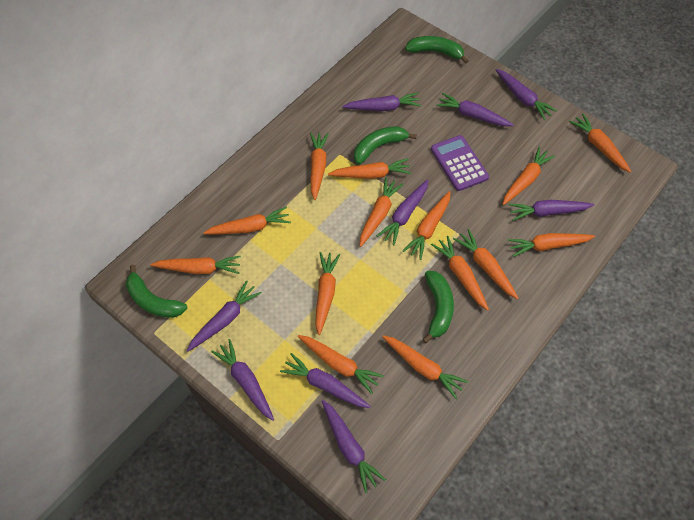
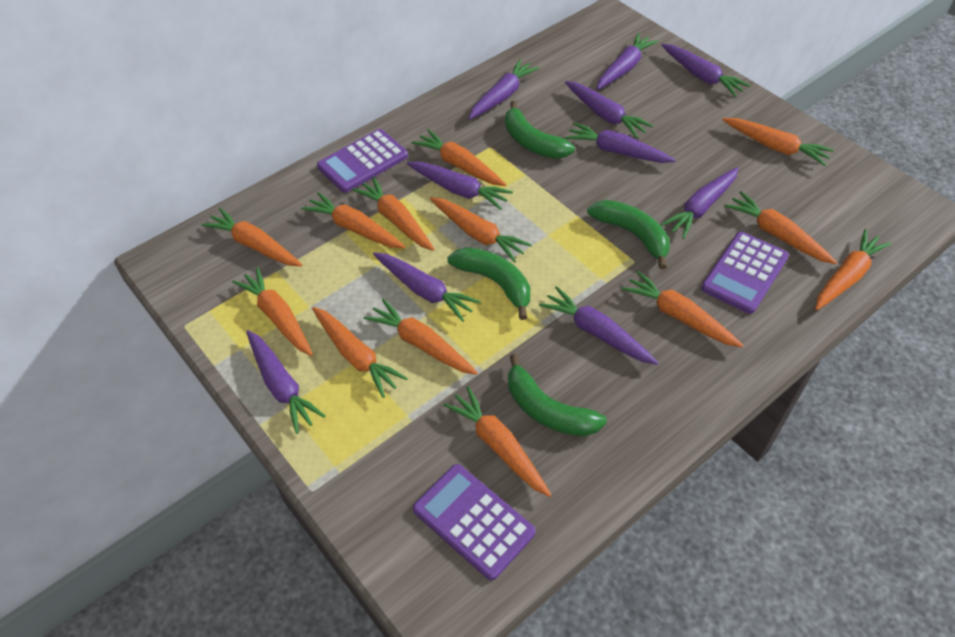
orange carrot: [150,256,241,274] [203,207,291,235] [298,335,384,394] [310,132,329,200] [315,252,340,335] [328,158,412,179] [360,177,403,247] [382,335,468,399] [403,191,451,260] [431,236,489,311] [453,229,519,299] [503,146,555,205] [507,233,595,257] [569,114,632,173] = 14 -> [201,208,302,266] [232,267,313,356] [301,192,405,248] [312,307,408,398] [352,177,434,251] [364,299,478,375] [412,129,506,186] [430,197,532,262] [443,386,551,497] [622,271,744,348] [722,118,834,166] [725,191,837,264] [815,229,892,310] = 13
purple calculator: [431,135,489,191] = 1 -> [317,129,408,193] [413,464,536,580] [701,232,789,314] = 3
purple carrot: [187,281,262,351] [211,339,274,421] [280,353,371,408] [322,400,386,493] [342,92,421,111] [377,179,429,245] [436,93,514,126] [496,69,557,120] [508,200,595,221] = 9 -> [246,330,326,434] [373,252,481,322] [407,161,513,210] [468,59,539,120] [539,286,659,365] [565,81,653,138] [565,122,676,163] [596,33,659,90] [660,167,739,239] [661,44,750,97] = 10

